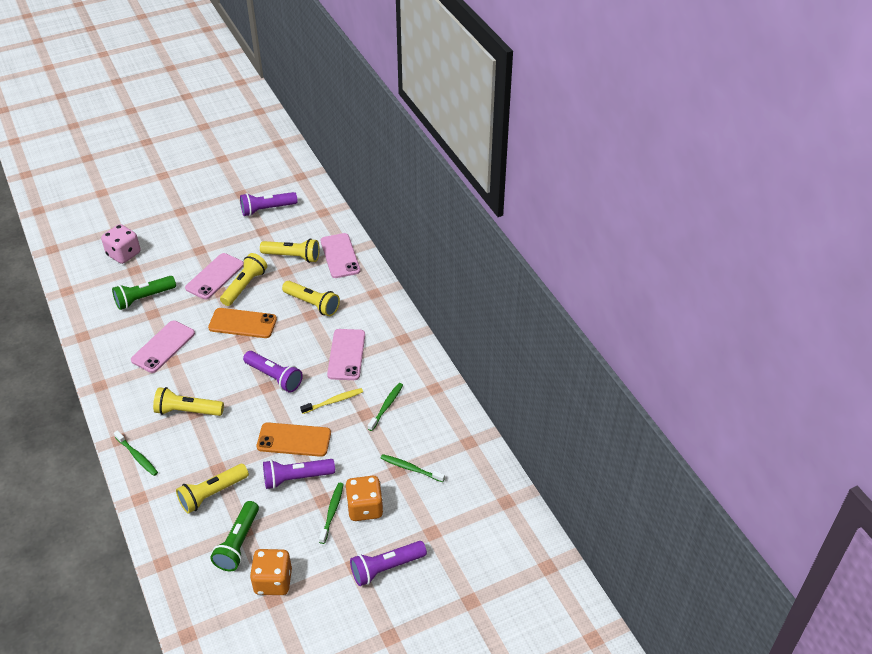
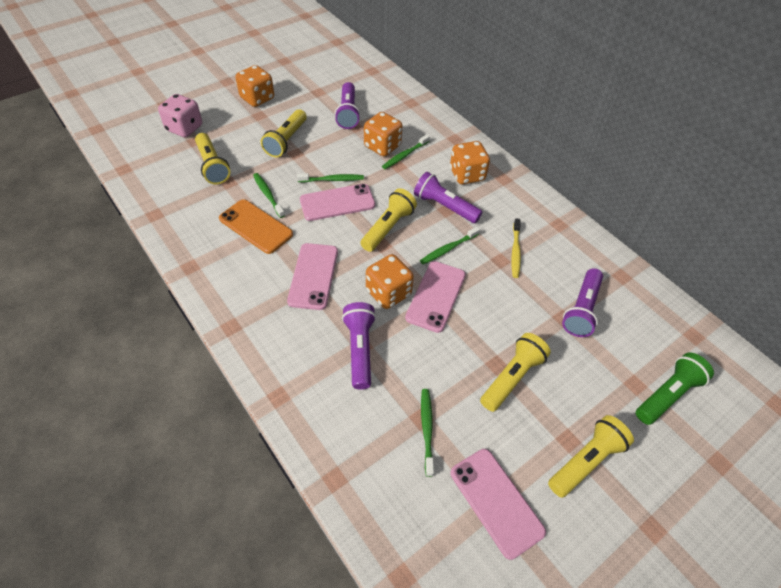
green flashlight: [112,276,176,310] [210,501,259,571] = 2 -> [636,353,714,425] = 1
green toothbrush: [114,430,158,476] [319,483,344,544] [368,383,403,431] [380,454,445,482] = 4 -> [253,173,285,218] [297,173,364,182] [382,134,430,169] [420,227,480,264] [421,389,434,477] = 5
orange dice: [250,549,292,595] [346,476,384,521] = 2 -> [236,65,274,107] [364,112,402,156] [366,254,414,309] [450,141,490,184] = 4
orange phone: [208,308,277,338] [257,422,331,457] = 2 -> [219,199,293,254] = 1

